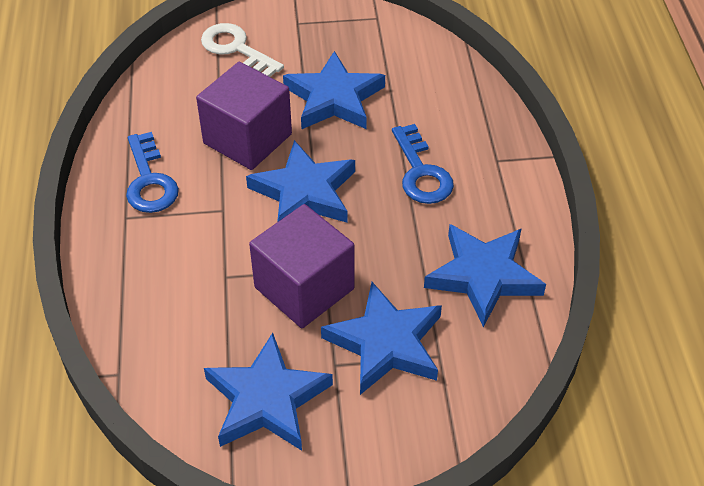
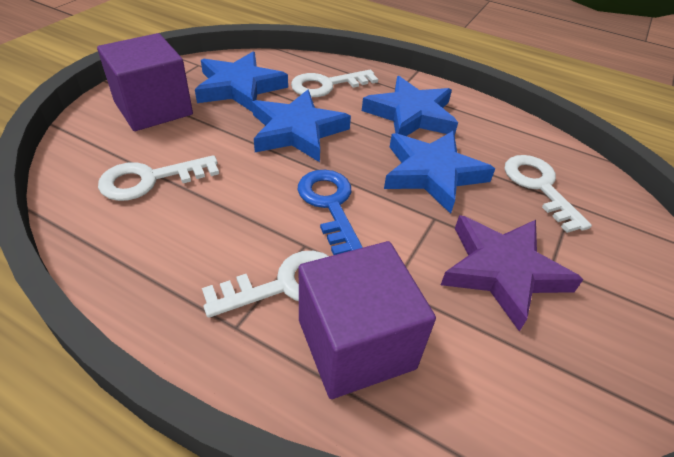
blue key: [126,132,179,213] [392,124,454,204] = 2 -> [298,170,363,255] = 1
blue star: [204,333,333,451] [246,140,355,223] [283,51,385,129] [321,282,442,395] [424,224,546,327] = 5 -> [195,52,288,112] [252,90,351,162] [362,76,458,136] [384,131,495,214] = 4
purple star: none = 0 -> [441,215,584,332] = 1
white key: [201,23,284,77] = 1 -> [98,155,219,201] [202,251,329,318] [291,70,378,97] [505,155,592,233] = 4

